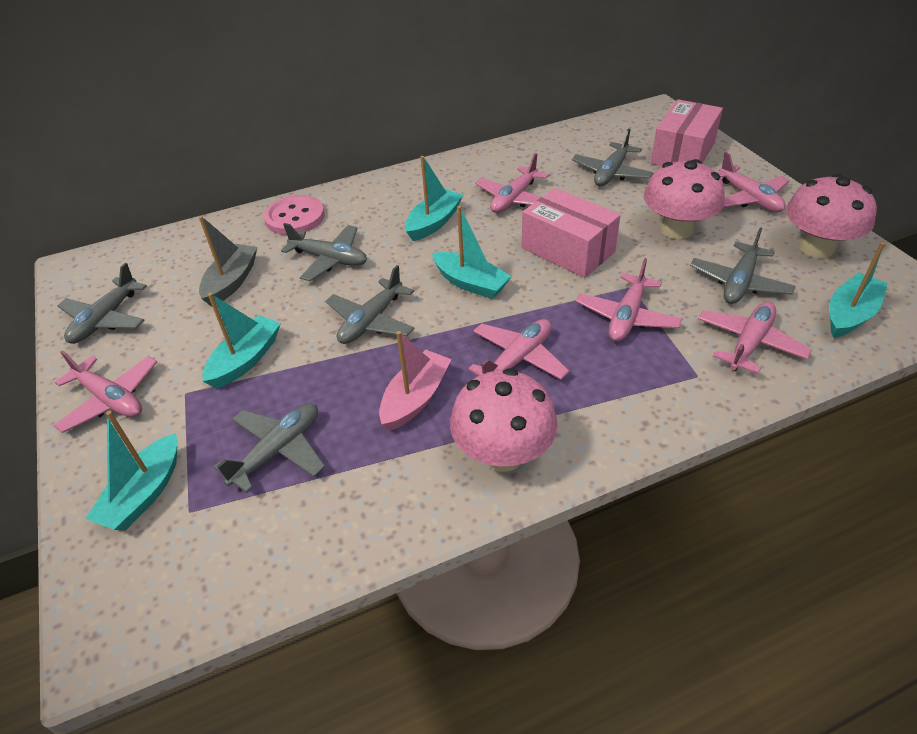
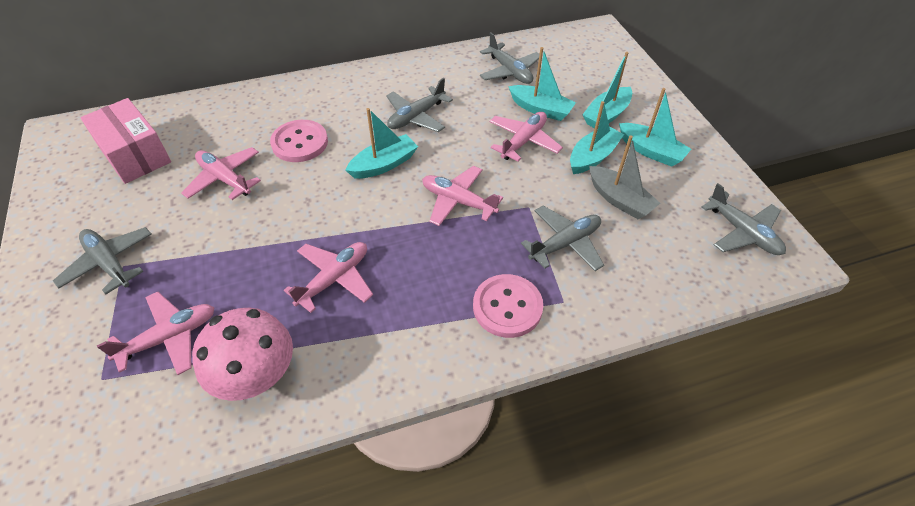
grey plane: [58,263,147,344] [214,404,325,493] [281,223,367,281] [326,265,415,344] [572,128,654,186] [690,228,796,304] = 6 -> [53,227,152,295] [386,78,453,132] [480,32,539,84] [521,206,604,271] [702,183,786,255] = 5
pink boat: [379,331,452,431] = 1 -> none = 0
pink box: [522,188,621,278] [651,99,723,166] = 2 -> [80,98,171,184] = 1
pink button: [264,195,325,235] = 1 -> [270,120,328,162] [473,274,543,338] = 2
pink mushroom: [450,368,558,472] [644,159,725,239] [786,174,877,258] = 3 -> [192,308,293,401] = 1
pink plane: [53,350,157,433] [468,319,569,380] [475,153,549,213] [576,258,682,342] [698,302,812,374] [717,152,790,212] = 6 -> [97,292,215,375] [181,147,261,200] [284,242,373,313] [422,166,503,226] [489,112,563,161] = 5

